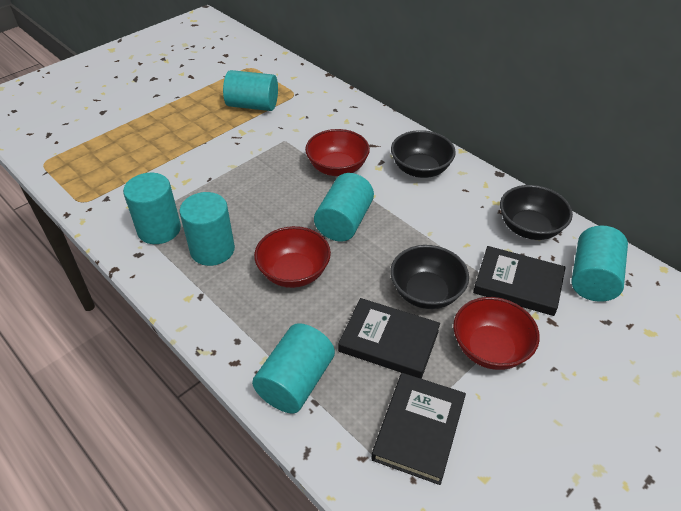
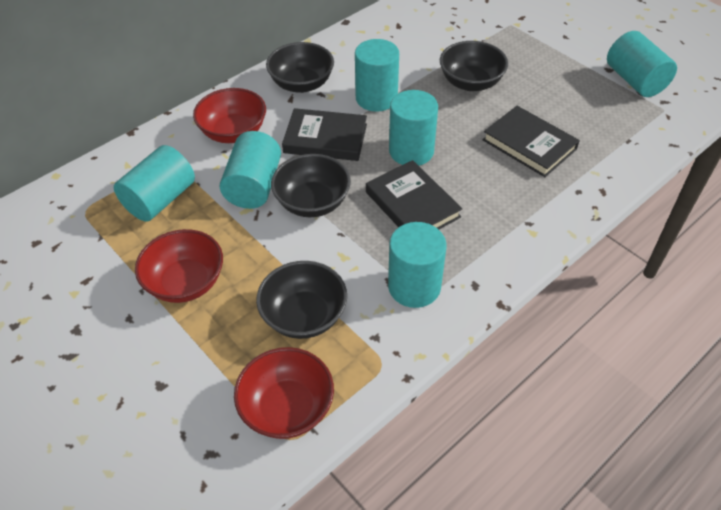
black bowl: [390,245,469,309] [391,130,456,178] [500,185,573,240] = 3 -> [256,261,347,339] [266,42,334,93] [271,154,351,217] [440,41,508,91] = 4

